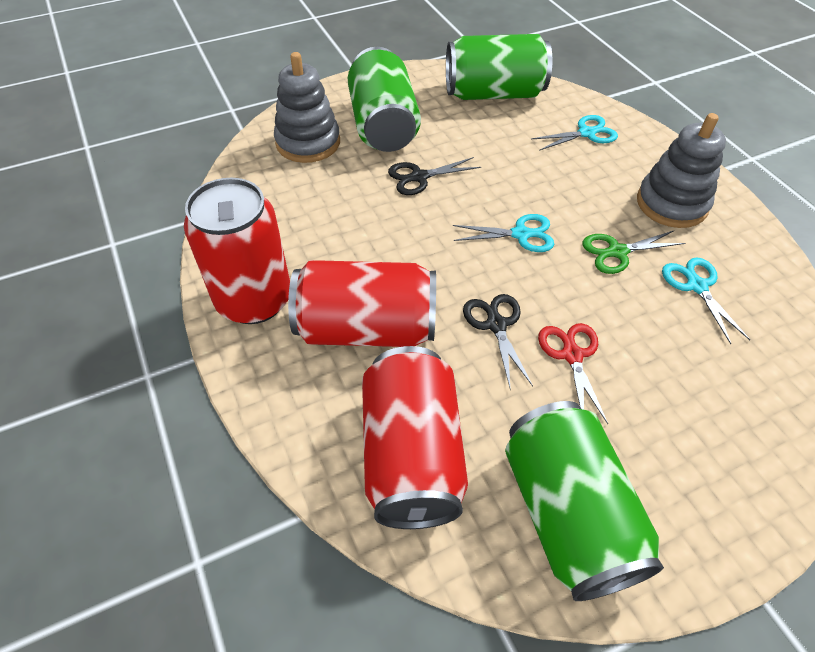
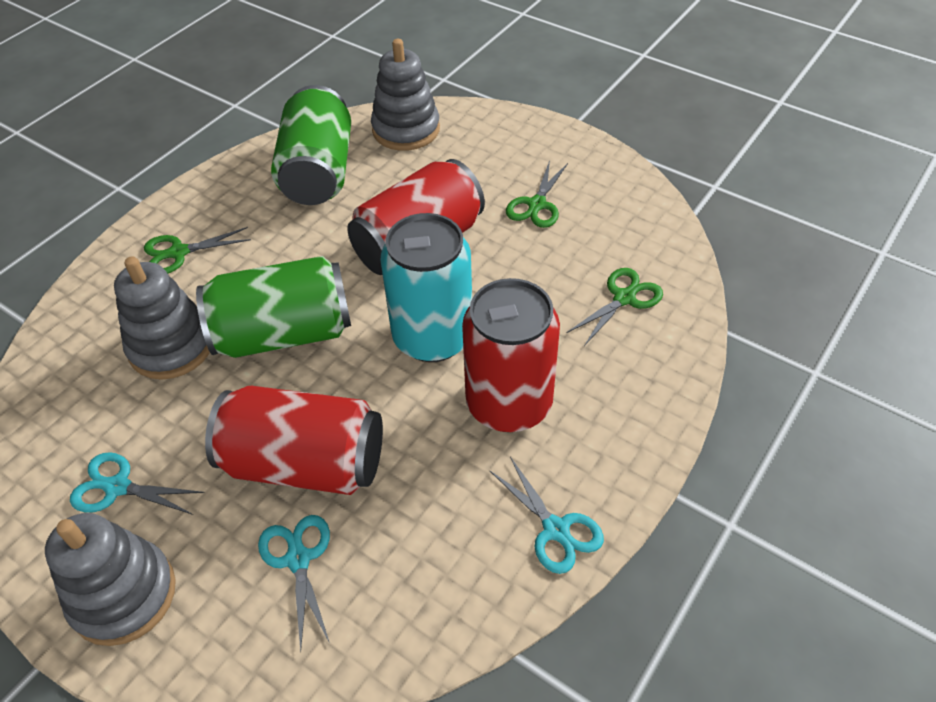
black scissors: [388,157,481,195] [463,294,533,390] = 2 -> none = 0
green can: [348,47,421,152] [446,34,552,100] [505,401,664,601] = 3 -> [196,256,351,358] [271,85,351,205] = 2
green scissors: [582,230,686,274] = 1 -> [144,227,251,273] [506,160,568,228] [566,268,663,346] = 3
grey stacking toy: [274,52,340,163] [637,113,726,228] = 2 -> [45,513,176,646] [114,256,210,380] [371,39,440,151] = 3
red scissors: [538,323,608,424] = 1 -> none = 0
turquoise can: none = 0 -> [381,213,472,362] = 1

